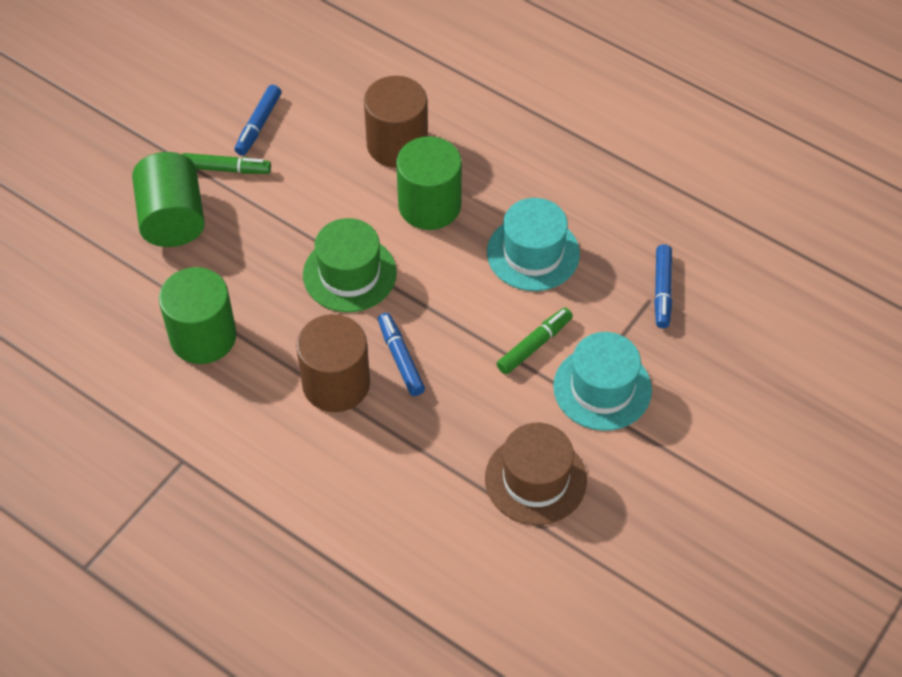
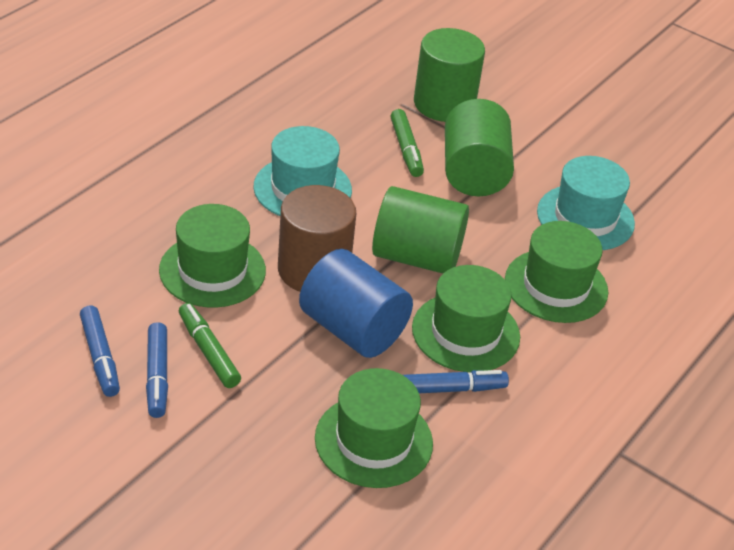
blue cylinder: none = 0 -> [299,249,413,358] = 1
brown cylinder: [296,314,370,412] [364,76,428,168] = 2 -> [278,185,356,292] = 1
brown hat: [485,423,587,525] = 1 -> none = 0
green hat: [303,218,397,313] = 1 -> [159,204,266,308] [315,368,433,488] [412,265,520,372] [505,221,608,323] = 4

